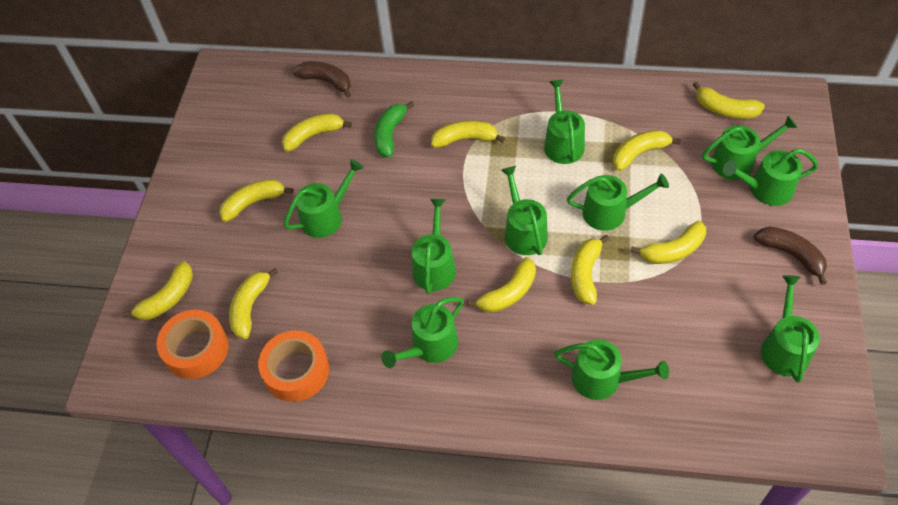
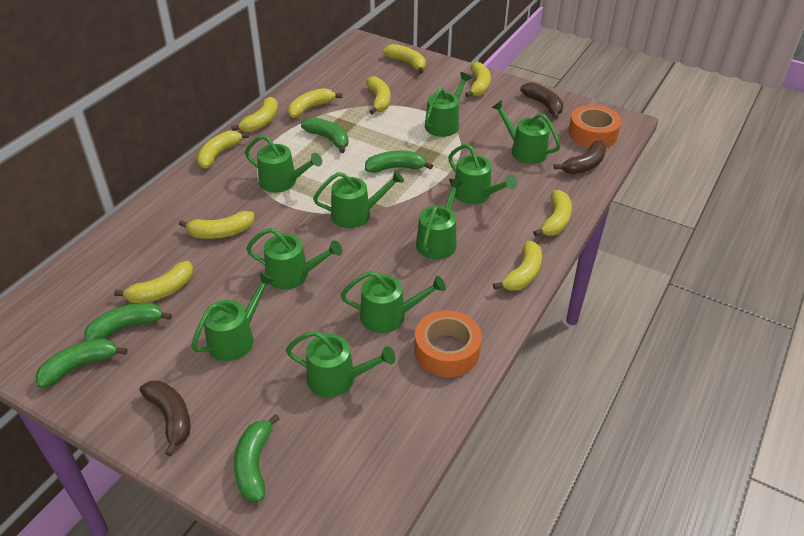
brown banana: [293,62,351,98] [754,226,827,285] = 2 -> [139,381,191,456] [520,82,563,119] [554,141,606,174] = 3
green banana: [374,101,414,157] = 1 -> [35,338,127,388] [84,303,172,341] [234,414,280,501] [301,117,348,153] [365,150,433,173] = 5

